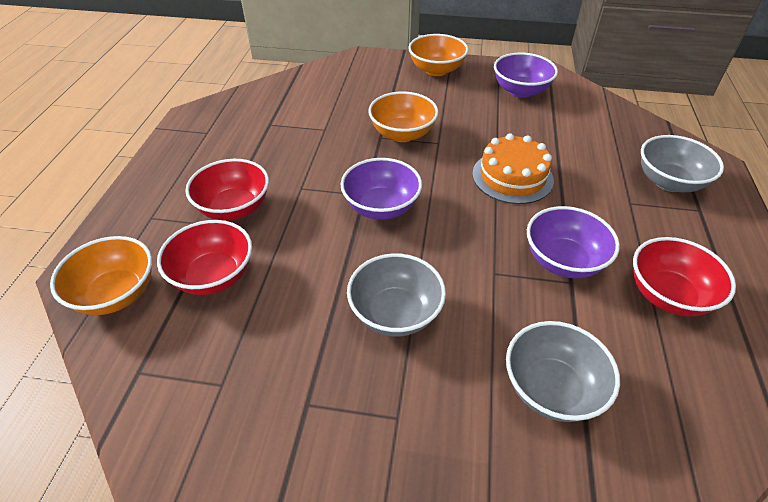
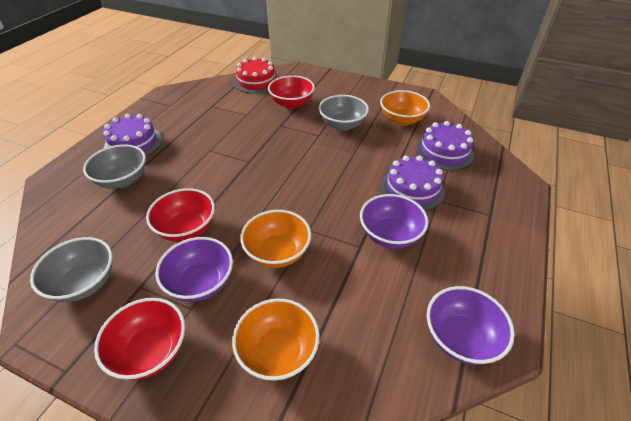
orange cake: [472,133,554,204] = 1 -> none = 0
purple cake: none = 0 -> [103,114,163,156] [381,155,445,211] [416,121,474,170] = 3
red cake: none = 0 -> [233,57,279,94] = 1

